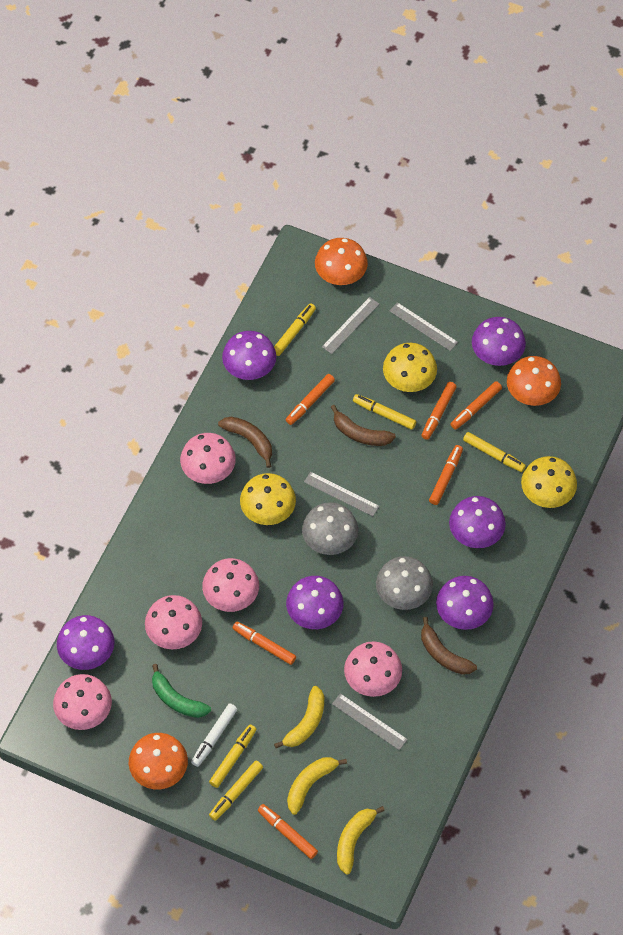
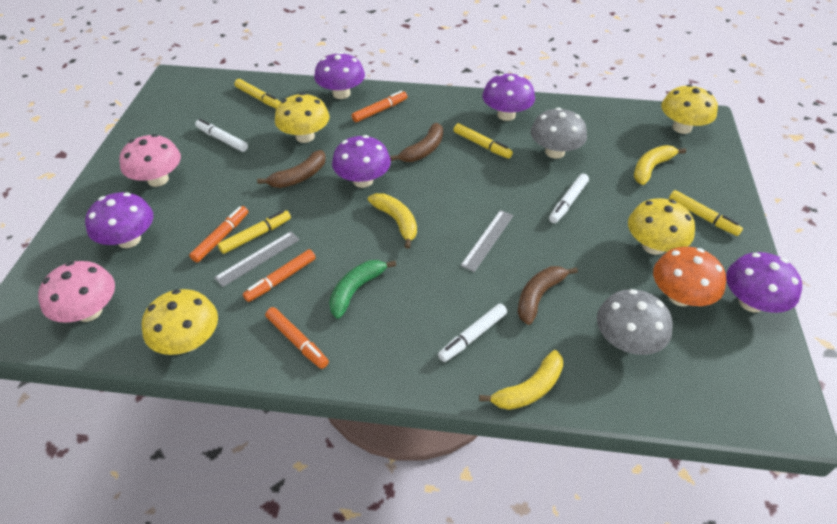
grey ruler: [304,472,379,516] [322,297,379,354] [332,693,408,750] [390,302,458,351] = 4 -> [214,231,300,287] [460,210,514,272] = 2
orange marker: [233,621,296,665] [258,804,318,859] [286,374,335,425] [421,382,457,440] [429,445,463,505] [450,381,502,430] = 6 -> [189,206,248,263] [243,249,316,302] [265,307,329,369] [351,90,407,122] = 4
orange mushroom: [129,733,188,789] [315,238,368,285] [507,356,561,406] = 3 -> [653,247,726,306] = 1
pink mushroom: [53,674,112,730] [145,595,202,649] [180,433,236,484] [202,558,259,612] [344,641,402,697] = 5 -> [38,261,115,323] [119,134,181,187] = 2
purple mushroom: [57,615,114,670] [222,331,276,380] [286,576,343,629] [436,576,494,630] [449,496,506,548] [472,317,526,366] = 6 -> [85,192,153,248] [314,52,365,99] [332,135,391,188] [482,73,535,121] [726,252,802,313] = 5
white marker: [191,703,237,767] = 1 -> [195,119,248,152] [438,304,507,362] [549,174,589,223] = 3
yellow marker: [209,724,256,788] [209,761,263,821] [274,303,316,356] [353,394,416,430] [463,432,526,472] = 5 -> [217,210,291,254] [234,79,281,108] [454,123,513,159] [669,190,743,236] = 4
yellow mushroom: [240,473,296,525] [383,343,437,392] [521,456,577,508] = 3 -> [142,289,218,355] [275,93,329,143] [628,198,695,255] [661,84,718,134] = 4

